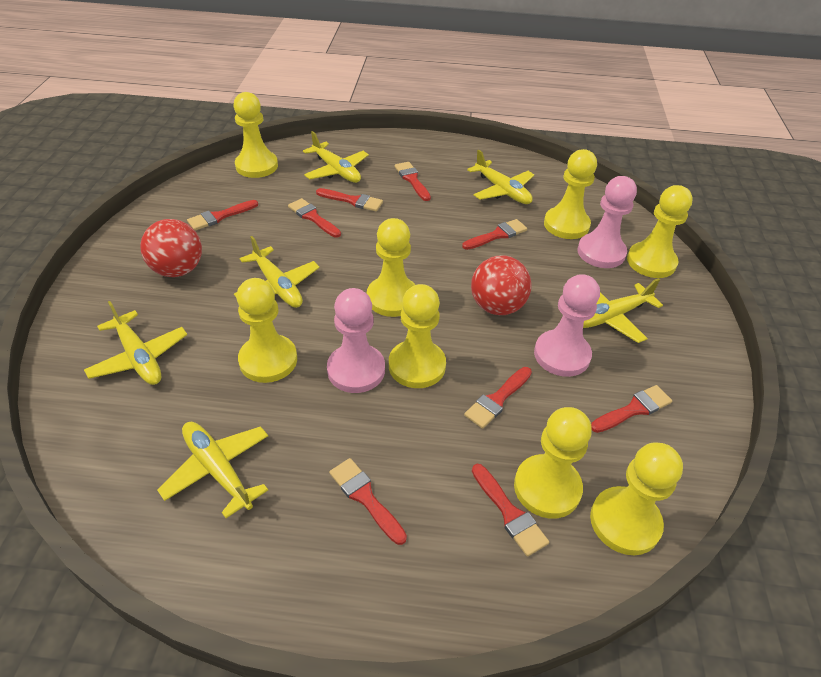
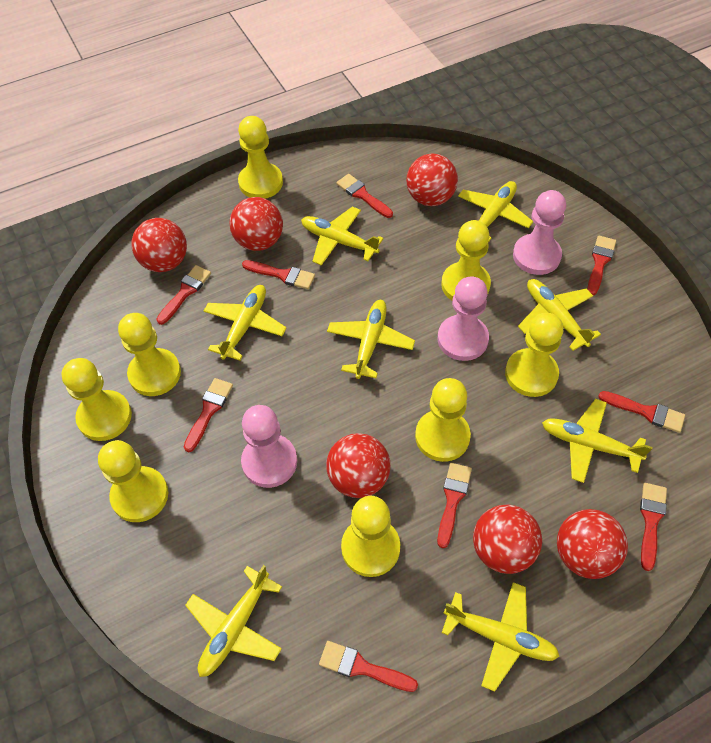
red ball: [140,219,202,277] [471,256,532,315] = 2 -> [131,218,187,272] [230,197,283,251] [326,433,390,498] [406,153,458,206] [473,504,542,574] [557,509,628,579] = 6
yellow plane: [84,301,187,385] [157,422,268,518] [234,236,319,308] [303,131,369,183] [467,150,534,204] [583,278,663,343] = 6 -> [185,565,282,677] [204,285,287,361] [301,207,383,266] [327,300,415,379] [442,582,560,692] [458,181,533,242] [518,279,601,351] [542,399,653,483] = 8

